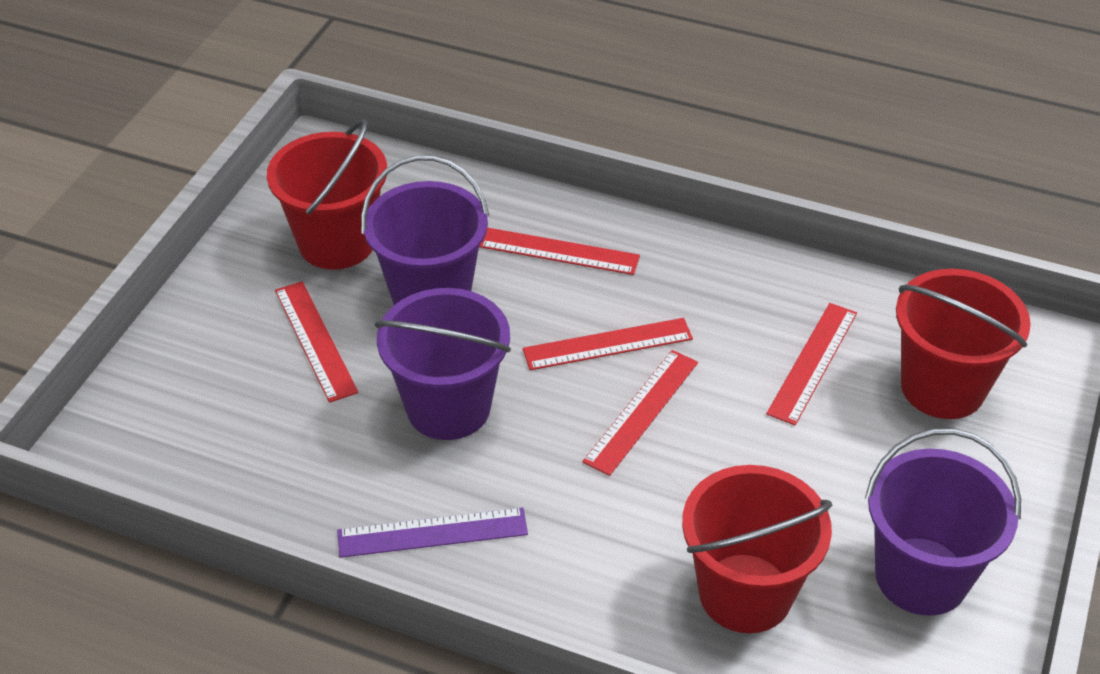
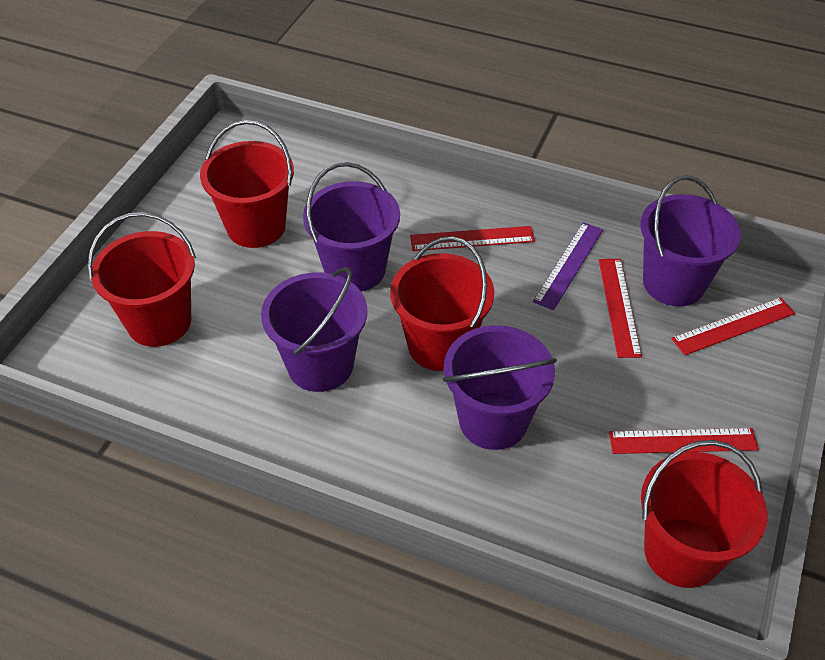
purple bucket: [361,155,489,305] [375,288,511,440] [865,428,1021,616] = 3 -> [261,267,367,392] [303,162,400,292] [443,325,557,450] [640,175,741,306] = 4
red bucket: [267,119,387,270] [682,465,833,633] [896,269,1031,419] = 3 -> [88,212,196,347] [200,120,294,248] [390,236,494,371] [641,440,767,588] = 4
red ruler: [275,281,358,403] [479,228,640,275] [523,318,693,370] [582,350,698,476] [766,303,857,425] = 5 -> [410,226,535,251] [599,259,642,358] [609,428,759,454] [671,297,795,356] = 4

